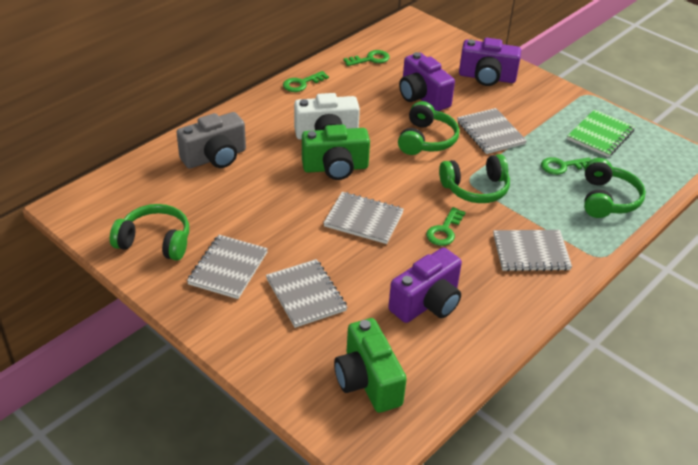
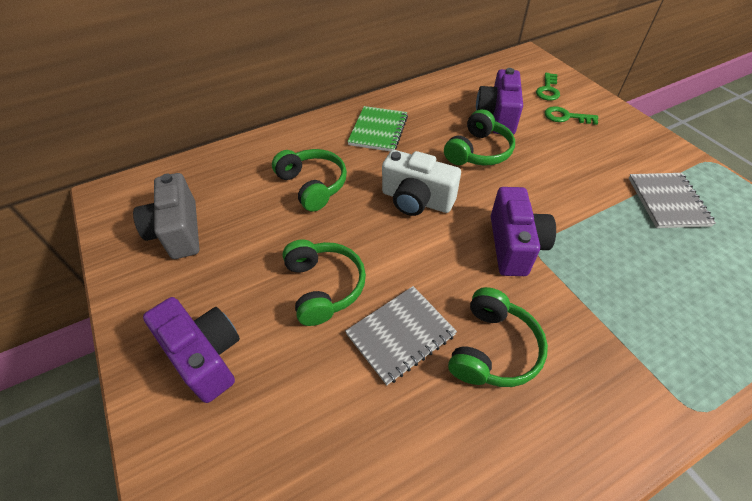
green camera: [302,125,370,180] [334,318,407,413] = 2 -> none = 0
green key: [283,71,329,92] [343,50,390,66] [426,207,466,246] [541,157,591,175] = 4 -> [536,73,560,100] [545,106,598,125] = 2
grey notebook: [187,235,268,299] [266,259,347,328] [324,192,404,244] [457,108,527,154] [493,230,572,271] = 5 -> [345,286,457,385] [629,173,716,228] = 2

